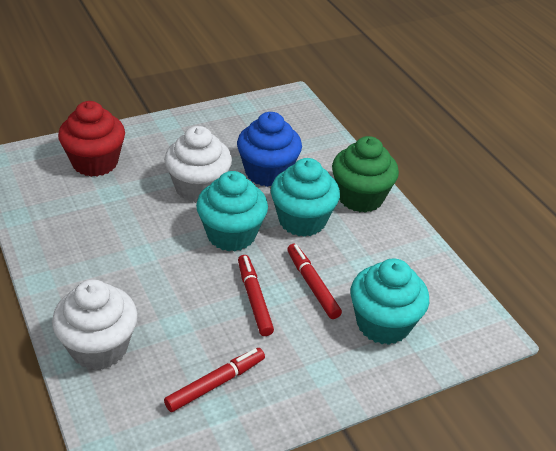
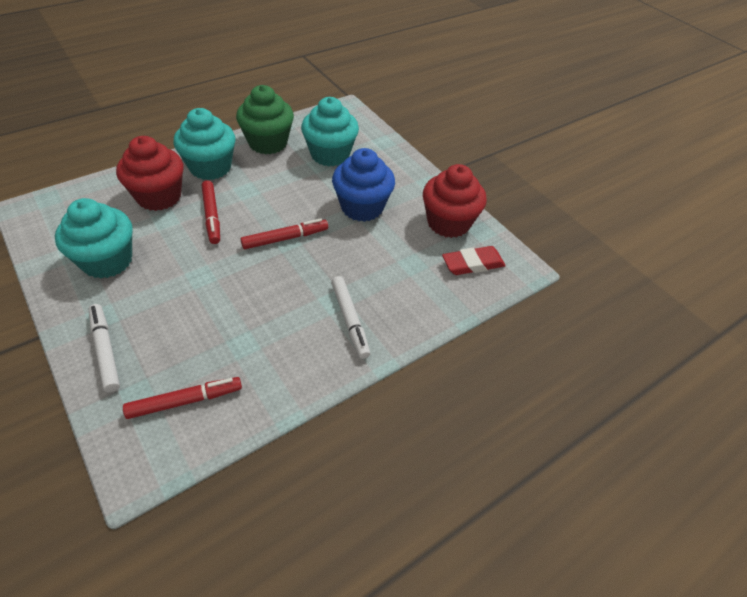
red cupcake: [58,101,125,177] = 1 -> [116,136,184,211] [423,164,487,238] = 2
red eraser: none = 0 -> [442,246,506,275] = 1
white cupcake: [52,280,138,370] [164,126,232,203] = 2 -> none = 0
white marker: none = 0 -> [89,304,120,392] [331,276,370,359] = 2

